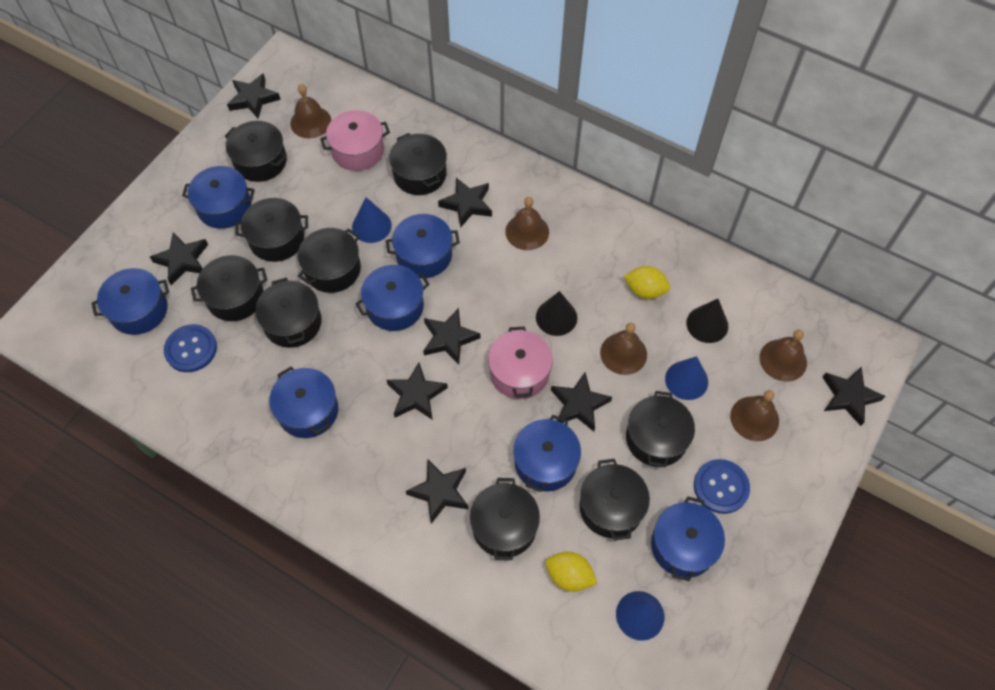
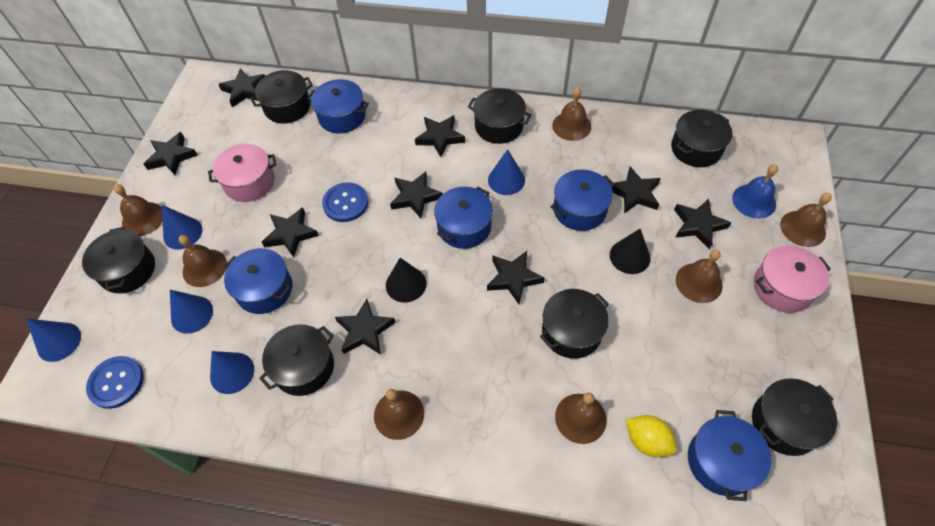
black pot: [191,255,267,321] [225,121,287,182] [236,198,308,262] [255,278,322,348] [298,228,361,293] [389,133,447,195] [470,478,540,560] [579,459,650,541] [626,391,695,467] = 9 -> [82,227,155,293] [250,70,313,124] [259,324,334,396] [468,88,532,144] [540,289,609,359] [671,110,732,167] [752,378,837,456] = 7
black star: [150,232,208,285] [227,73,281,119] [387,363,448,420] [406,460,468,524] [423,308,480,365] [438,178,492,227] [551,372,612,432] [823,366,885,426] = 8 -> [144,132,198,175] [218,68,265,107] [262,207,319,258] [335,299,396,355] [390,171,443,218] [415,115,465,157] [487,251,544,304] [610,167,661,214] [674,199,731,249] = 9
blue bell: none = 0 -> [732,164,778,219] = 1
blue cone: [352,197,392,243] [616,591,664,641] [665,356,708,400] = 3 -> [26,319,81,362] [162,205,202,250] [170,290,213,334] [210,351,254,394] [488,149,525,195] = 5
blue pot: [92,268,169,335] [182,166,255,229] [269,367,338,438] [355,265,430,331] [386,214,460,278] [513,415,581,492] [651,496,725,581] = 7 -> [224,248,292,314] [307,79,369,133] [434,187,493,249] [550,169,615,231] [688,410,772,501] = 5
brown bell: [290,84,331,138] [505,197,549,250] [600,323,647,375] [730,390,779,441] [760,330,807,382] = 5 -> [114,184,163,236] [178,235,227,287] [374,389,424,440] [552,87,591,141] [555,393,607,444] [676,250,723,303] [780,193,832,247] = 7
yellow lemon: [545,552,597,592] [624,266,670,299] = 2 -> [626,415,677,457] = 1

